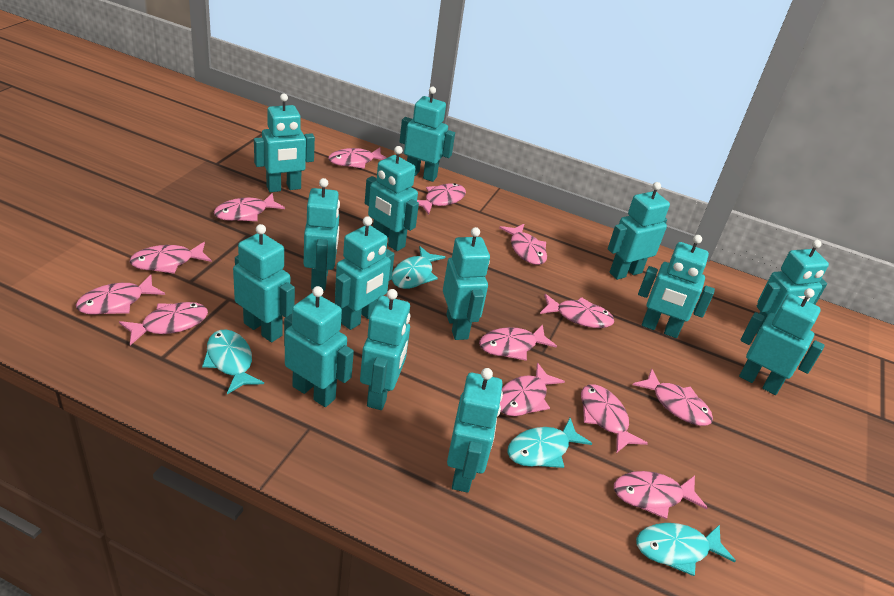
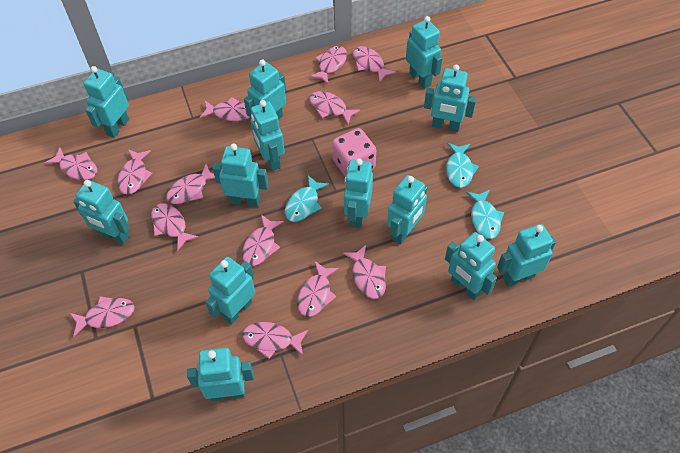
pink dice: none = 0 -> [332,128,376,176] = 1
turquoise fish: [202,329,264,394] [392,246,445,289] [507,418,592,468] [636,523,736,576] = 4 -> [285,175,329,222] [446,143,479,188] [466,190,504,239] = 3
turquoise robot: [233,224,295,342] [254,94,315,192] [284,286,354,407] [304,178,340,291] [335,216,394,330] [360,289,411,410] [365,146,419,251] [400,87,455,182] [443,227,490,340] [447,368,503,493] [608,182,670,280] [638,235,715,338] [739,288,825,395] [757,240,829,334] = 14 -> [73,180,130,244] [84,66,129,138] [187,348,254,401] [205,257,255,325] [213,144,268,207] [244,60,286,120] [250,100,285,171] [344,158,373,228] [387,175,428,244] [406,16,442,89] [424,65,477,132] [445,232,497,300] [497,224,556,287] = 13

